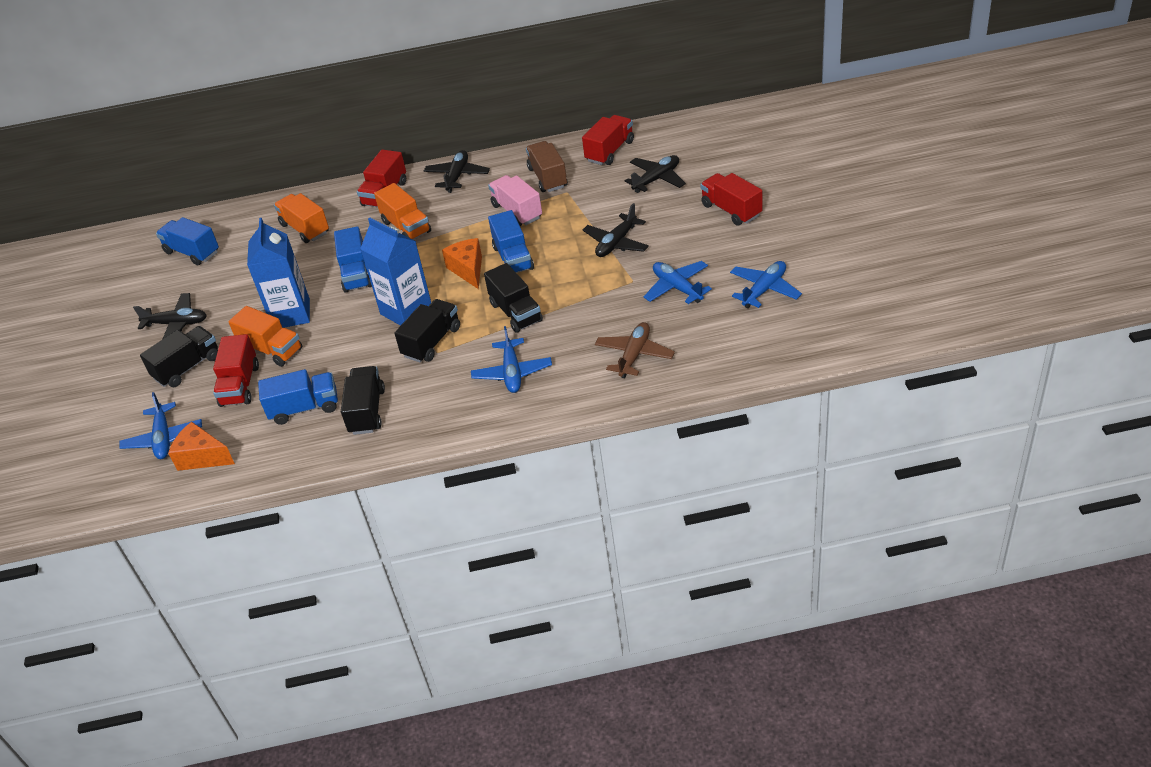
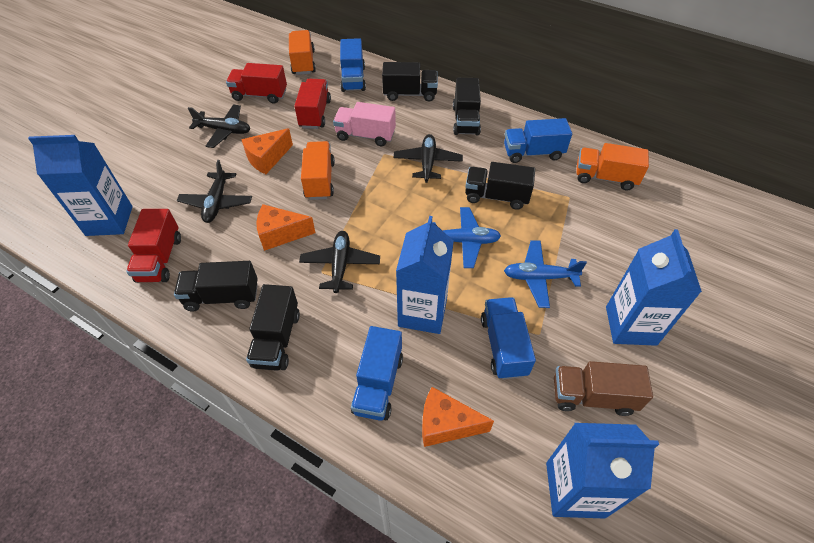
black truck: [140,326,218,387] [341,366,385,435] [394,299,460,363] [484,263,543,333] = 4 -> [174,261,258,311] [246,284,300,371] [382,62,438,102] [453,78,481,135] [465,162,535,210] = 5
blue carton: [247,218,310,328] [360,218,431,326] = 2 -> [28,135,133,236] [396,216,454,334] [546,423,659,519] [606,229,702,346] = 4
blue plane: [119,392,202,459] [471,326,552,393] [644,261,712,304] [730,261,802,308] = 4 -> [432,207,501,268] [504,240,587,308] = 2
brown plane: [595,322,675,378] = 1 -> none = 0
orange cheese: [168,422,235,471] [442,238,482,289] = 2 -> [241,128,293,174] [257,204,316,251] [422,387,494,447] = 3
red truck: [213,334,259,407] [357,150,406,207] [582,115,634,165] [700,173,762,226] = 4 -> [126,209,181,283] [226,63,287,104] [294,79,331,129] = 3

